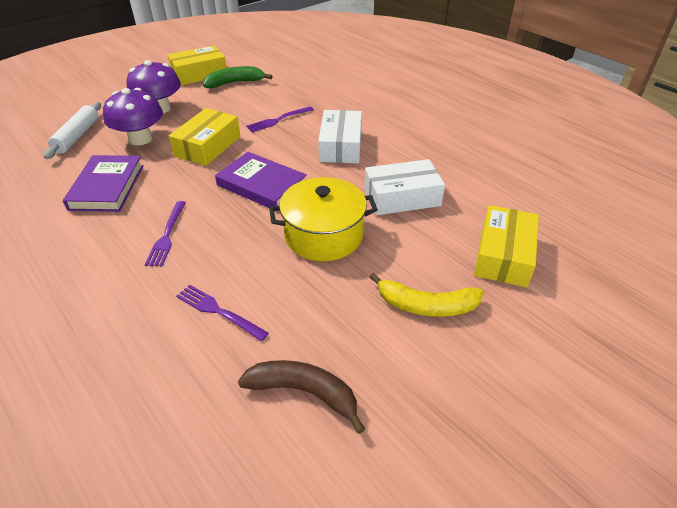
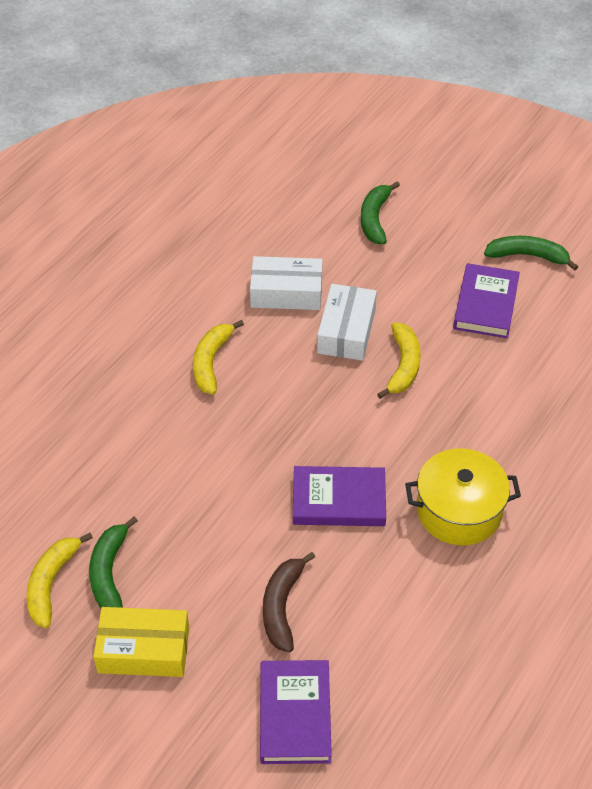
green banana: [203,66,273,88] = 1 -> [89,517,138,608] [361,181,400,244] [484,236,578,271] = 3
purple book: [63,155,144,212] [215,152,307,211] = 2 -> [260,660,332,764] [293,466,386,526] [453,263,520,338] = 3
purple fork: [145,201,186,267] [176,285,269,341] [246,107,314,132] = 3 -> none = 0
purple mushroom: [103,88,163,145] [127,60,181,113] = 2 -> none = 0
white rolling pin: [44,102,101,159] = 1 -> none = 0
yellow banana: [369,273,484,317] = 1 -> [27,533,93,628] [193,320,244,395] [377,323,421,399] = 3
yellow box: [167,45,226,85] [169,108,240,166] [474,205,539,287] = 3 -> [93,607,189,677] = 1

